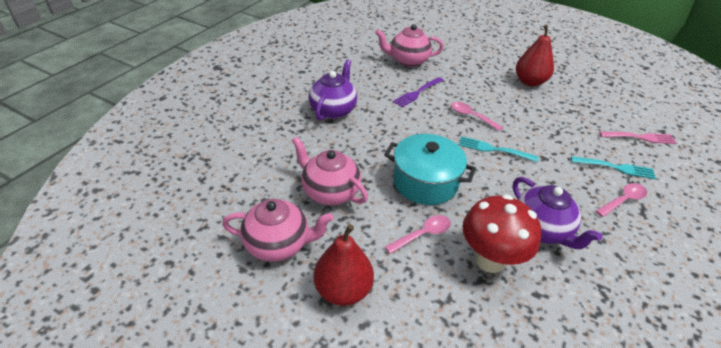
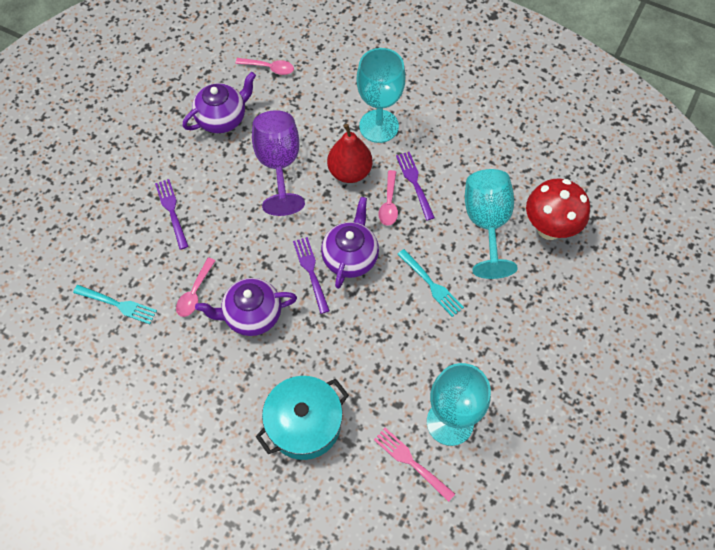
pink teapot: [222,199,334,262] [292,137,368,205] [375,24,444,67] = 3 -> none = 0
purple fork: [393,77,444,107] = 1 -> [155,179,189,250] [293,237,330,314] [396,152,435,220] = 3
purple goblet: none = 0 -> [252,110,305,216] = 1
purple teapot: [308,59,357,120] [513,177,603,249] = 2 -> [183,72,256,133] [195,278,297,336] [321,197,379,289] = 3
red pear: [314,224,374,306] [516,25,554,86] = 2 -> [327,124,373,183] = 1
turquoise goblet: none = 0 -> [356,48,406,143] [427,363,491,446] [465,169,518,279] = 3

